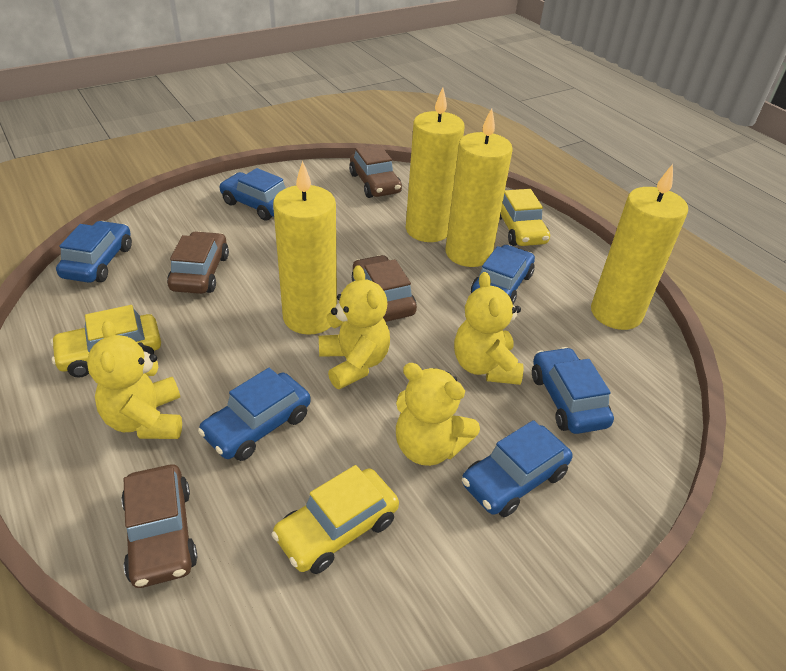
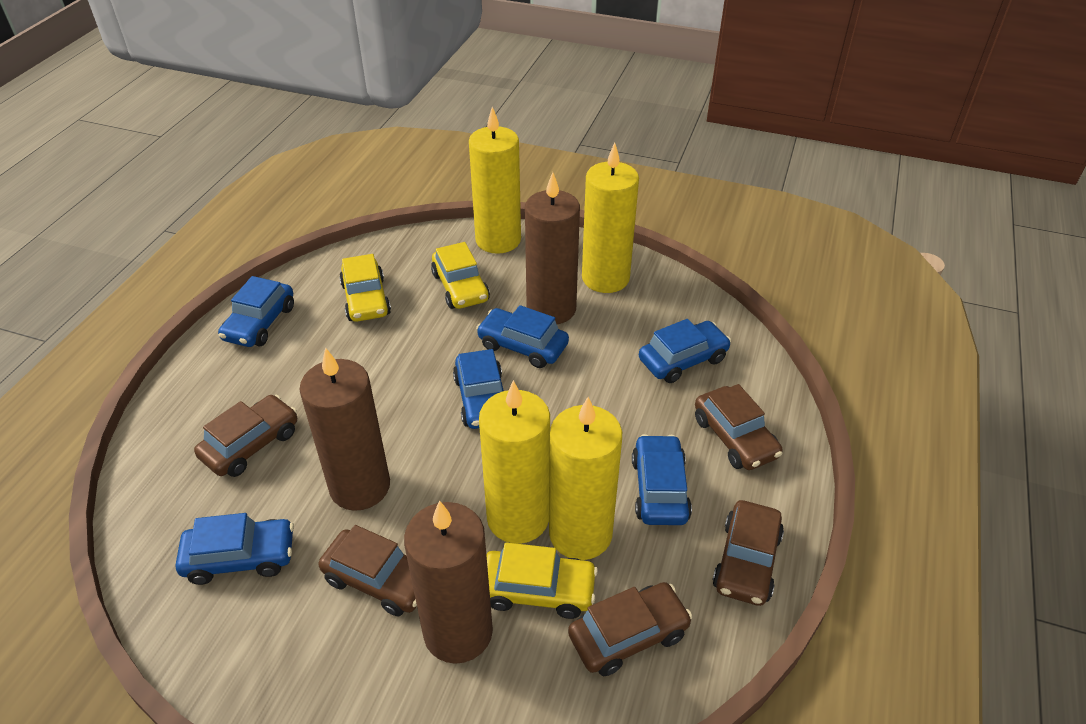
brown candle: none = 0 -> [299,347,390,511] [404,501,493,664] [525,172,580,324] = 3
brown car: [121,464,197,588] [167,231,229,294] [349,144,402,198] [352,255,417,322] = 4 -> [194,395,297,477] [318,525,417,616] [568,582,692,676] [695,384,782,470] [712,500,784,606] = 5
yellow teddy bear: [87,320,182,439] [319,265,390,389] [396,363,480,466] [454,272,523,385] = 4 -> none = 0

